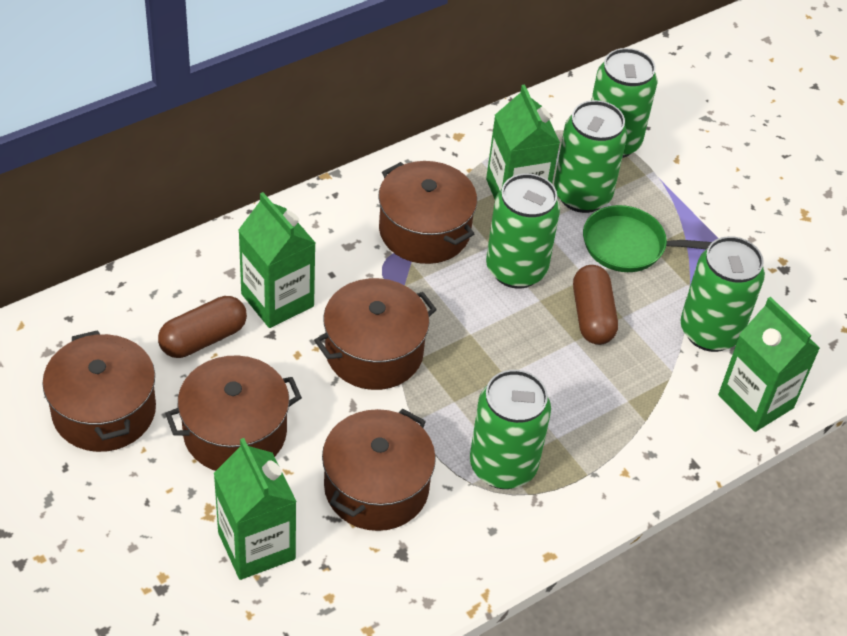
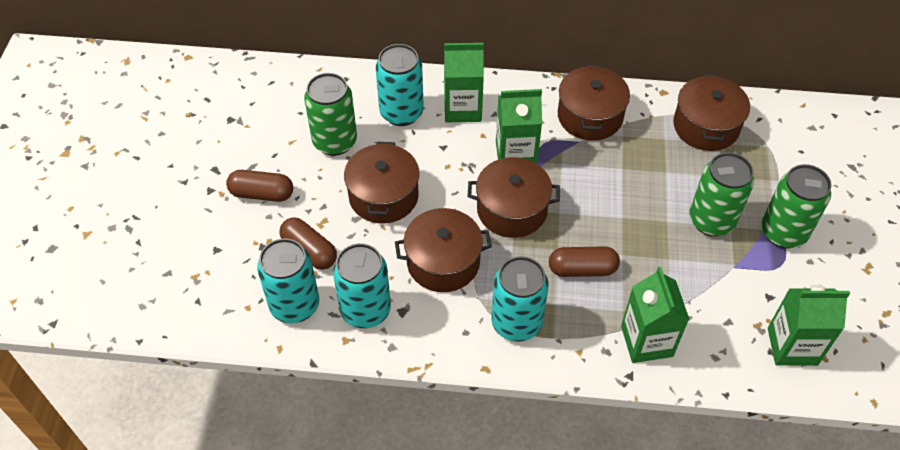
brown capsule: [158,296,247,358] [573,265,618,345] = 2 -> [226,170,293,202] [280,217,337,270] [549,246,620,277] = 3
green can: [470,370,551,489] [486,174,560,289] [554,100,627,213] [591,48,657,158] [680,236,765,352] = 5 -> [304,73,357,156] [689,152,754,236] [761,164,832,249] = 3
green pan: [583,205,712,272] = 1 -> none = 0
turquoise can: none = 0 -> [257,238,319,323] [333,243,391,328] [376,44,424,126] [491,256,549,342] = 4

